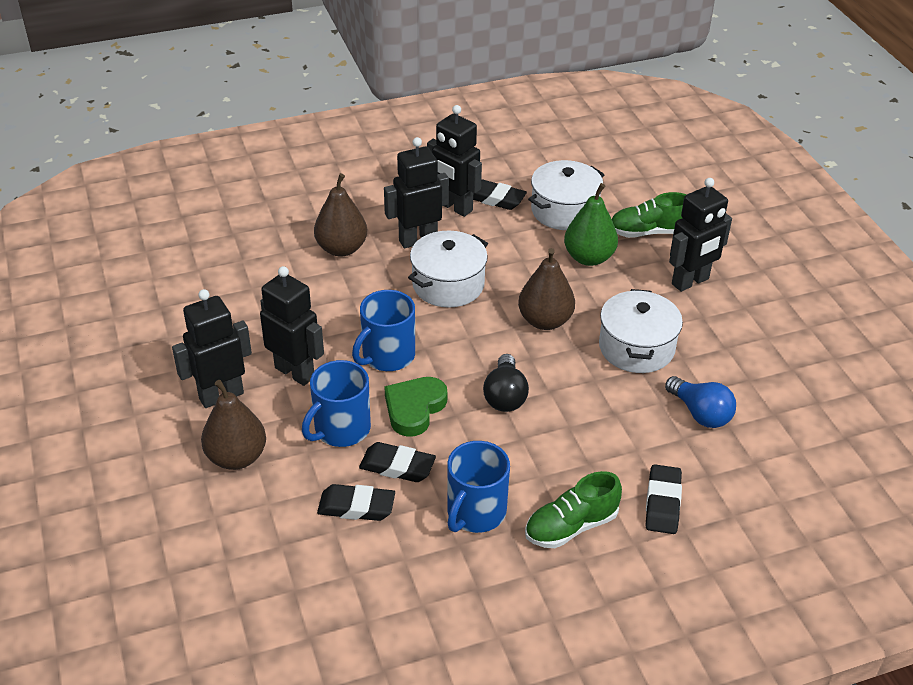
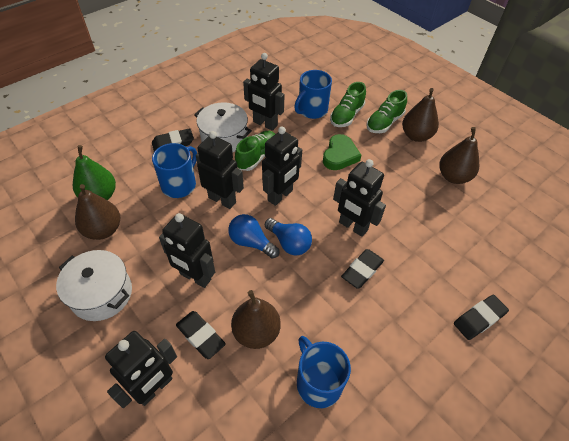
black light bulb: [483,354,529,412] = 1 -> none = 0
black robot: [172,289,252,408] [260,266,324,386] [384,137,449,248] [427,105,482,217] [669,178,732,292] = 5 -> [105,331,177,408] [159,213,215,288] [196,131,244,209] [243,53,285,131] [262,126,302,206] [333,159,386,237] = 6
blue light bulb: [665,376,736,428] = 1 -> [228,214,279,259] [265,218,312,255] = 2
brown pear: [201,380,266,470] [314,173,367,257] [518,248,575,330] = 3 -> [75,184,120,240] [231,290,281,349] [402,88,439,142] [439,127,479,184] = 4
green shoe: [525,471,622,548] [612,192,687,238] = 2 -> [235,131,275,171] [330,82,366,127] [366,90,407,133] = 3
white pot: [408,231,488,308] [528,160,605,230] [599,289,683,373] = 3 -> [56,250,132,321] [194,102,252,152] = 2

